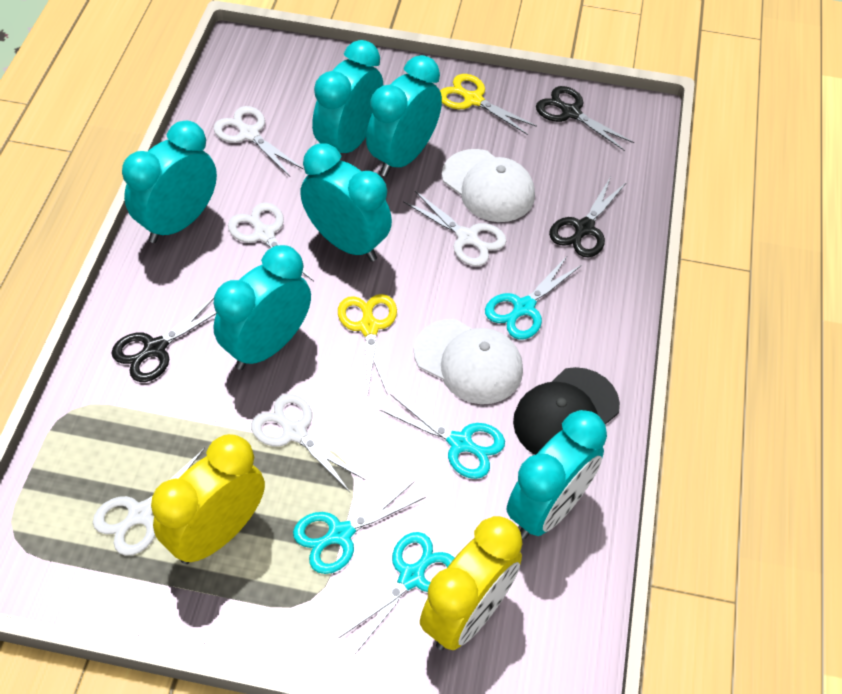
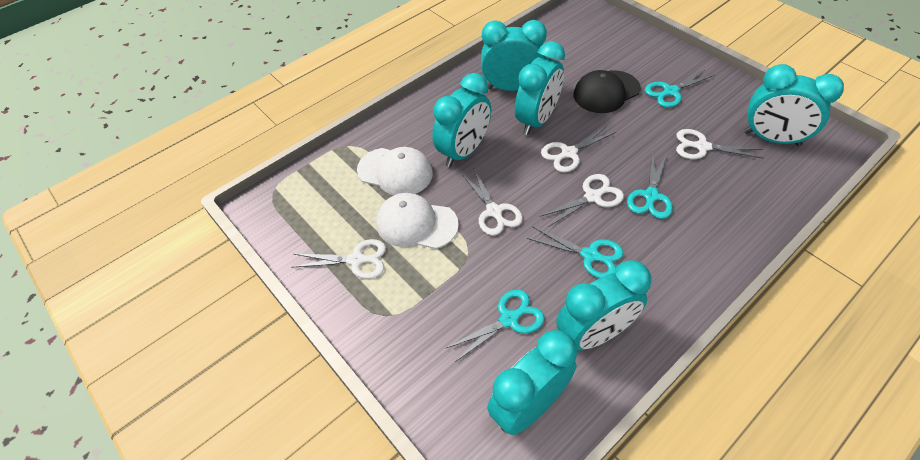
black scissors: [111,297,217,382] [536,86,634,151] [549,177,627,257] = 3 -> none = 0
yellow clock: [151,434,265,564] [420,516,523,650] = 2 -> none = 0
yellow scissors: [338,294,397,395] [440,74,537,135] = 2 -> none = 0

